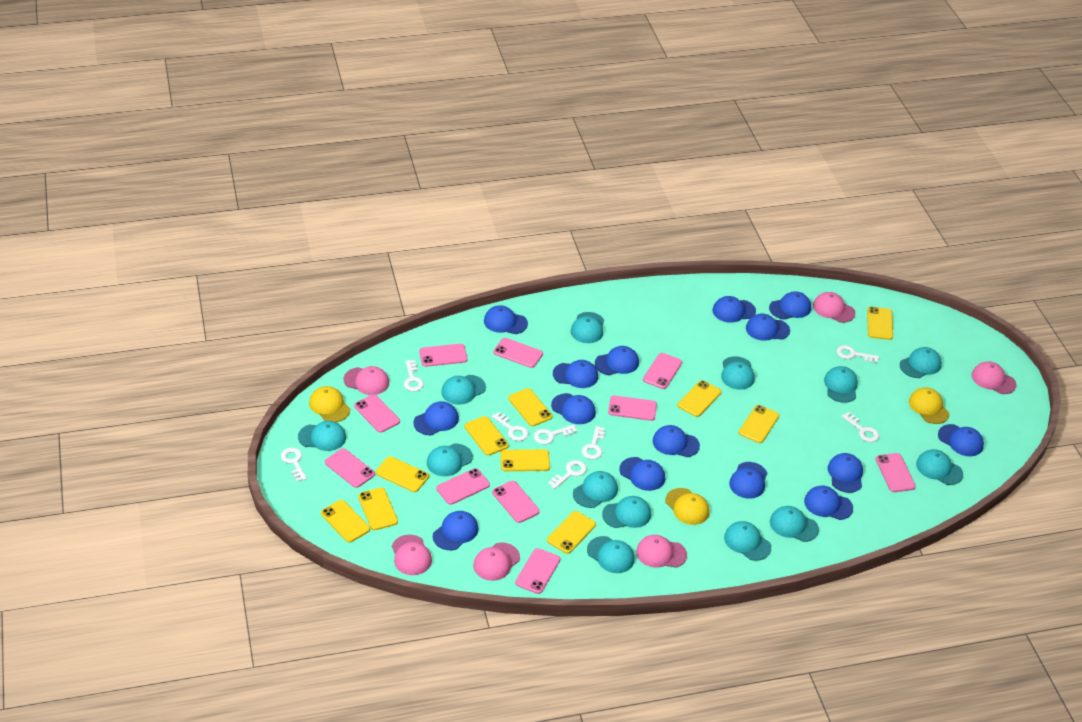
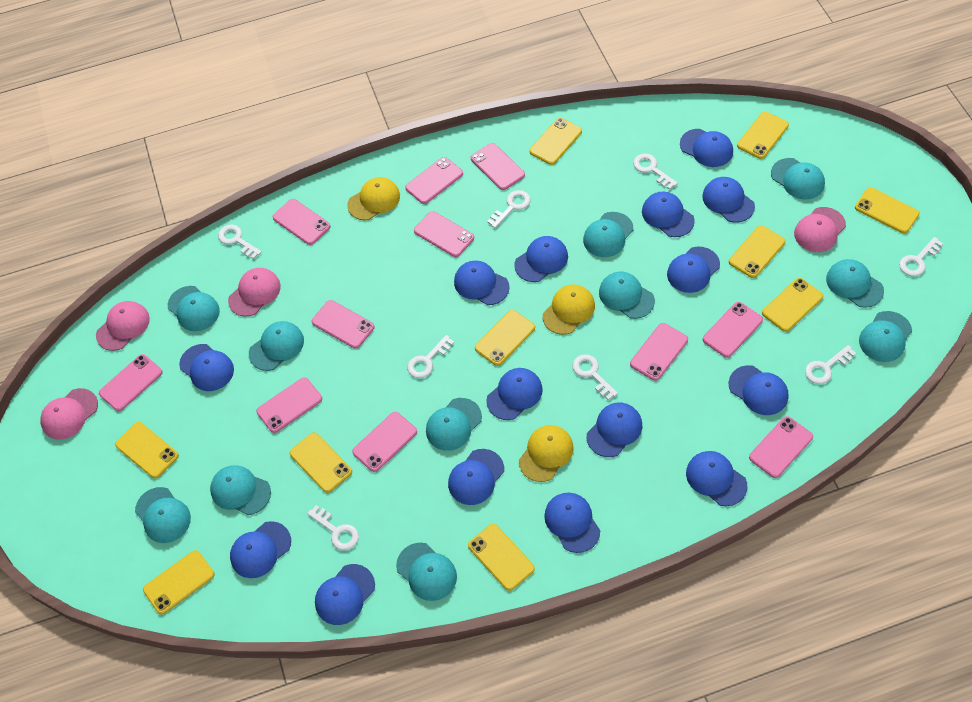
pink cap: [344,366,389,395] [392,534,432,575] [473,542,520,581] [636,535,687,568] [813,292,855,323] [972,361,1016,394] = 6 -> [40,388,98,440] [96,301,150,351] [228,268,281,317] [794,207,846,252] = 4
pink phone: [325,448,375,488] [354,394,400,433] [419,344,467,367] [436,468,490,505] [492,481,540,523] [493,338,543,368] [515,548,560,594] [608,395,657,421] [643,353,682,389] [876,453,916,492] = 10 -> [99,354,163,411] [256,377,322,433] [273,199,331,245] [312,300,375,349] [352,412,417,472] [405,157,463,204] [414,211,474,257] [471,143,525,190] [630,323,688,381] [703,302,763,358] [749,416,813,478] = 11
turquoise cap: [298,421,346,451] [427,444,473,476] [441,375,486,405] [571,312,604,343] [573,471,618,508] [587,536,635,573] [602,496,651,528] [721,356,755,390] [724,521,771,561] [770,506,819,542] [824,366,858,403] [900,347,942,378] [916,449,963,485] = 13 -> [135,487,191,543] [168,286,220,331] [210,465,271,515] [249,321,304,371] [396,543,457,601] [426,398,482,451] [583,212,633,257] [599,272,655,319] [771,158,825,200] [826,259,884,308] [859,311,912,362] = 11

